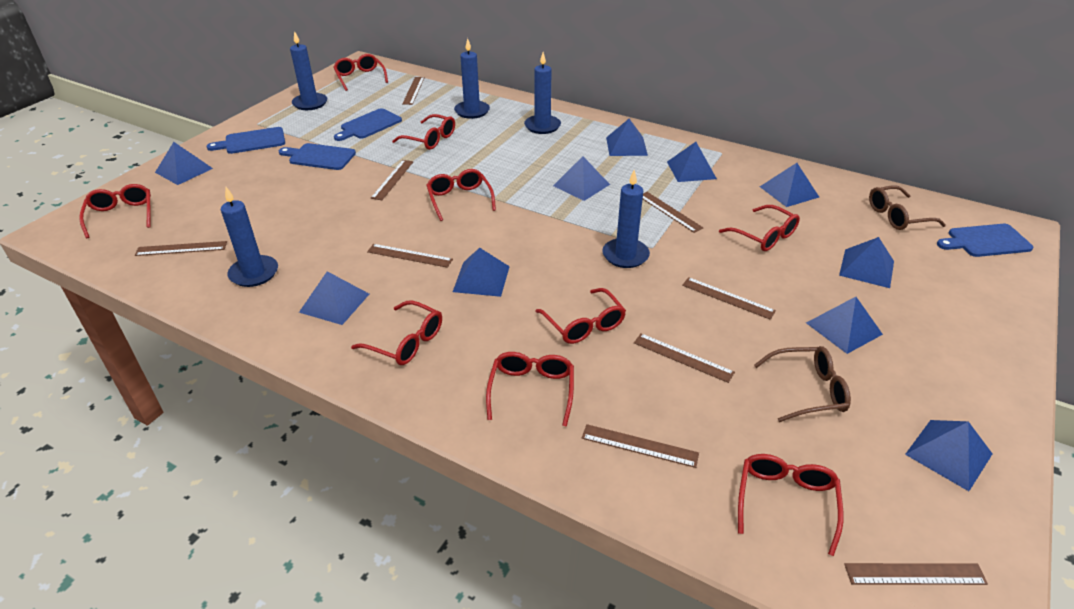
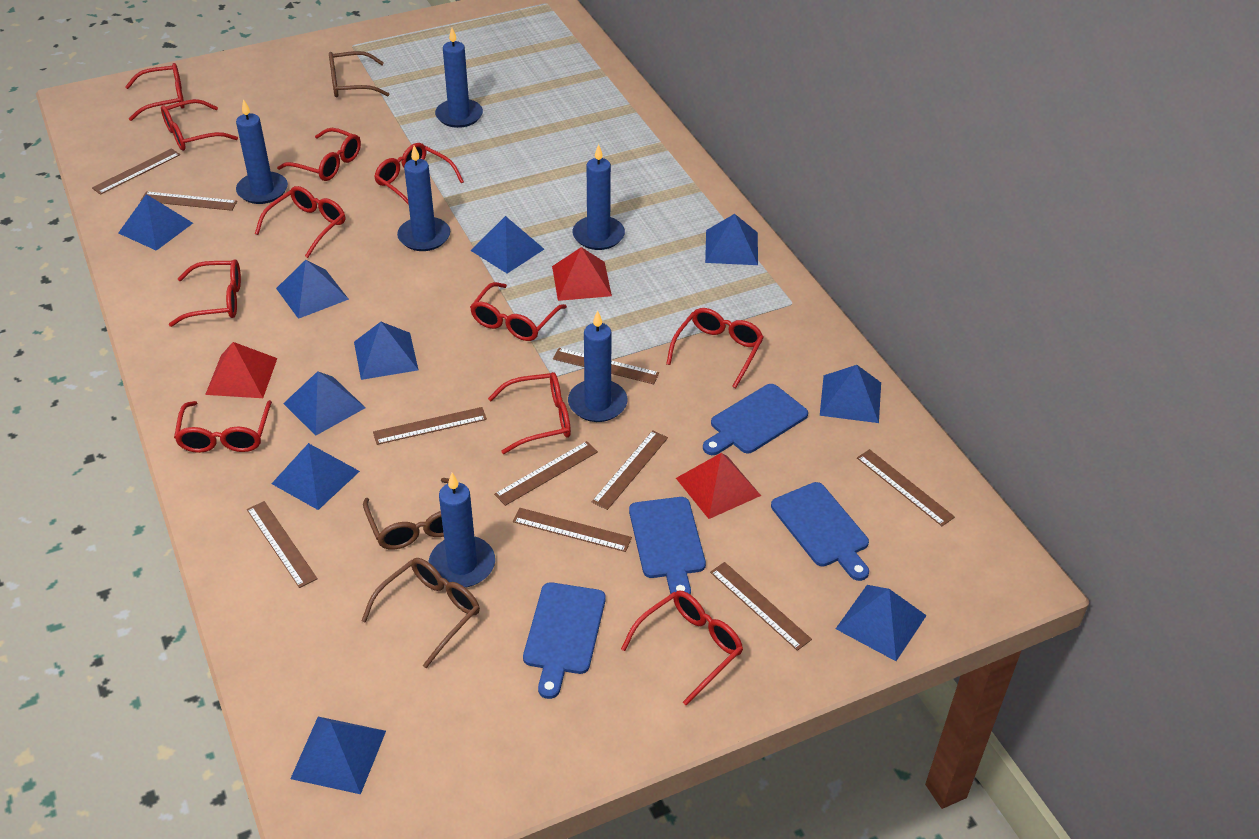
blue candle: [221,187,278,287] [290,31,327,110] [454,38,490,119] [524,52,561,134] [602,170,650,268] = 5 -> [236,99,288,204] [397,146,450,251] [429,473,495,588] [435,28,483,128] [568,310,628,422] [572,144,625,250] = 6
brown glasses: [754,346,851,422] [869,186,946,230] = 2 -> [329,51,389,97] [361,558,480,668] [363,478,449,550] = 3
brown ruler: [135,241,227,256] [367,244,453,268] [371,160,413,200] [402,77,425,105] [582,424,699,468] [634,333,735,383] [643,192,703,233] [682,277,776,320] [844,563,988,585] = 9 -> [92,148,180,195] [140,191,237,211] [247,501,317,588] [373,407,487,445] [494,441,598,506] [513,508,632,552] [553,348,659,384] [592,430,668,510] [710,562,812,651] [857,449,955,526] = 10
red glasses: [79,184,151,238] [333,54,388,91] [351,300,442,365] [392,114,455,150] [426,169,496,221] [486,352,574,427] [535,288,626,344] [719,205,800,251] [738,454,843,556] = 9 -> [125,63,185,121] [161,99,238,151] [169,259,241,327] [174,400,272,453] [255,186,345,258] [277,128,361,181] [374,143,464,205] [470,282,567,341] [488,372,571,454] [621,591,743,706] [666,308,764,388] = 11
red pyramid: none = 0 -> [205,342,277,398] [552,247,612,301] [676,453,761,519] = 3

